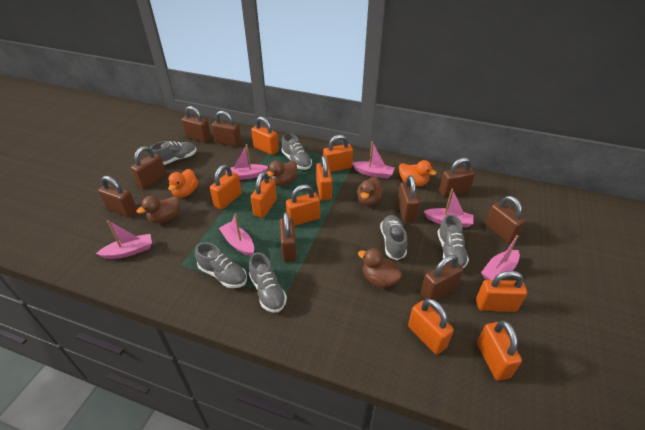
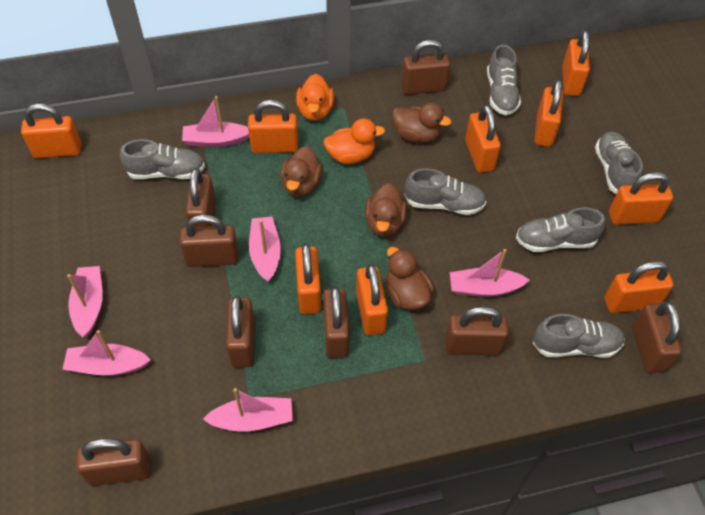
brown padlock: [98,176,137,217] [131,146,166,189] [181,106,211,142] [212,111,242,147] [279,212,297,262] [397,175,419,222] [421,255,463,300] [439,158,475,197] [485,196,526,244] = 9 -> [76,438,151,486] [180,215,238,267] [185,168,216,227] [226,296,255,368] [323,286,349,358] [401,40,450,95] [445,306,509,356] [632,302,682,373] = 8

